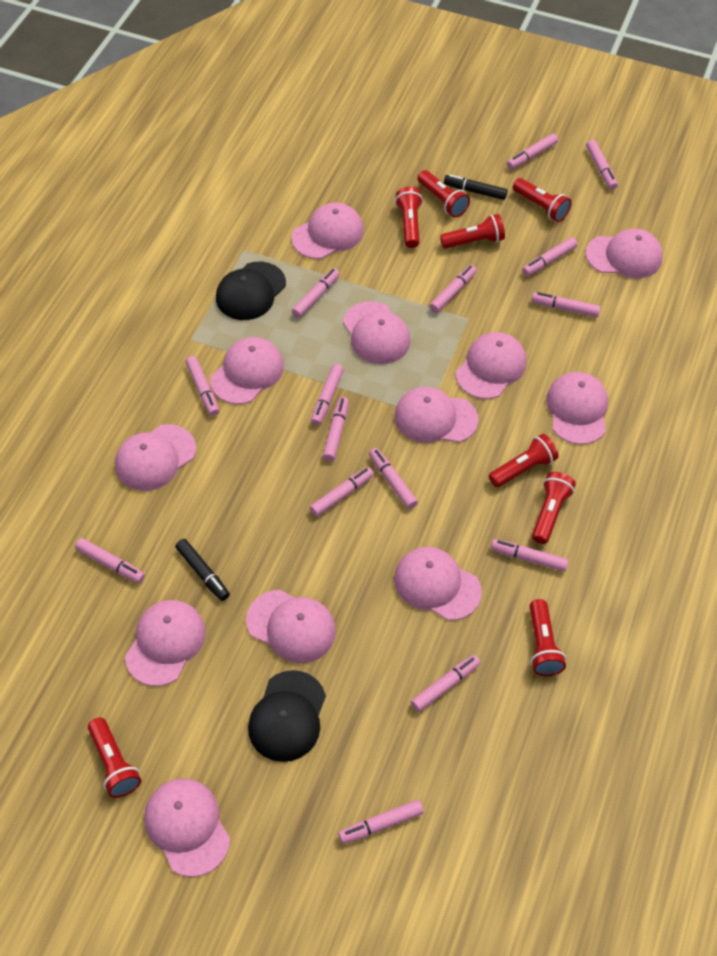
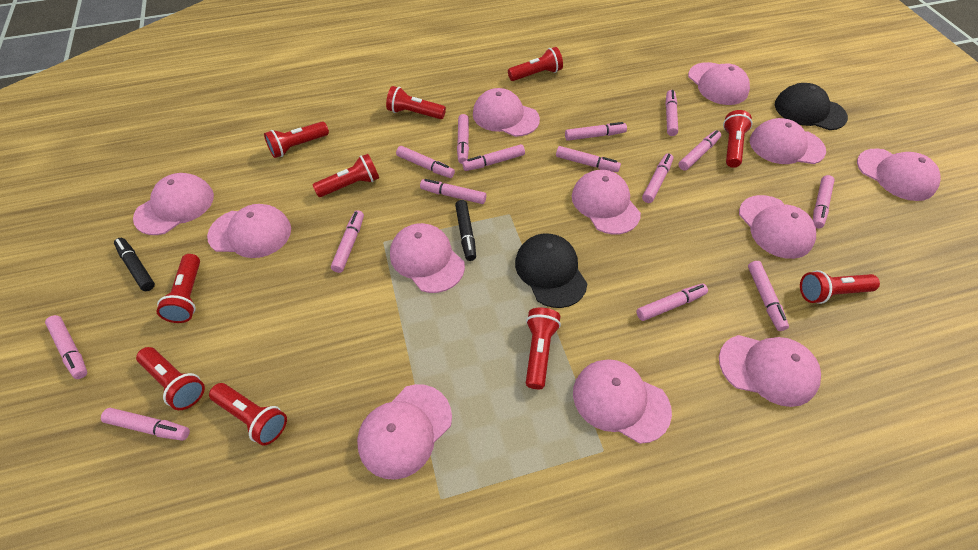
red flashlight: [88,717,141,798] [395,187,423,248] [417,170,470,218] [440,214,505,249] [489,434,559,487] [513,178,571,222] [530,599,566,676] [532,472,576,544] = 8 -> [136,347,205,410] [156,254,200,323] [209,383,287,446] [264,122,329,158] [313,154,379,197] [386,86,446,119] [508,47,563,81] [526,308,561,389] [723,110,753,168] [800,270,880,304] = 10

